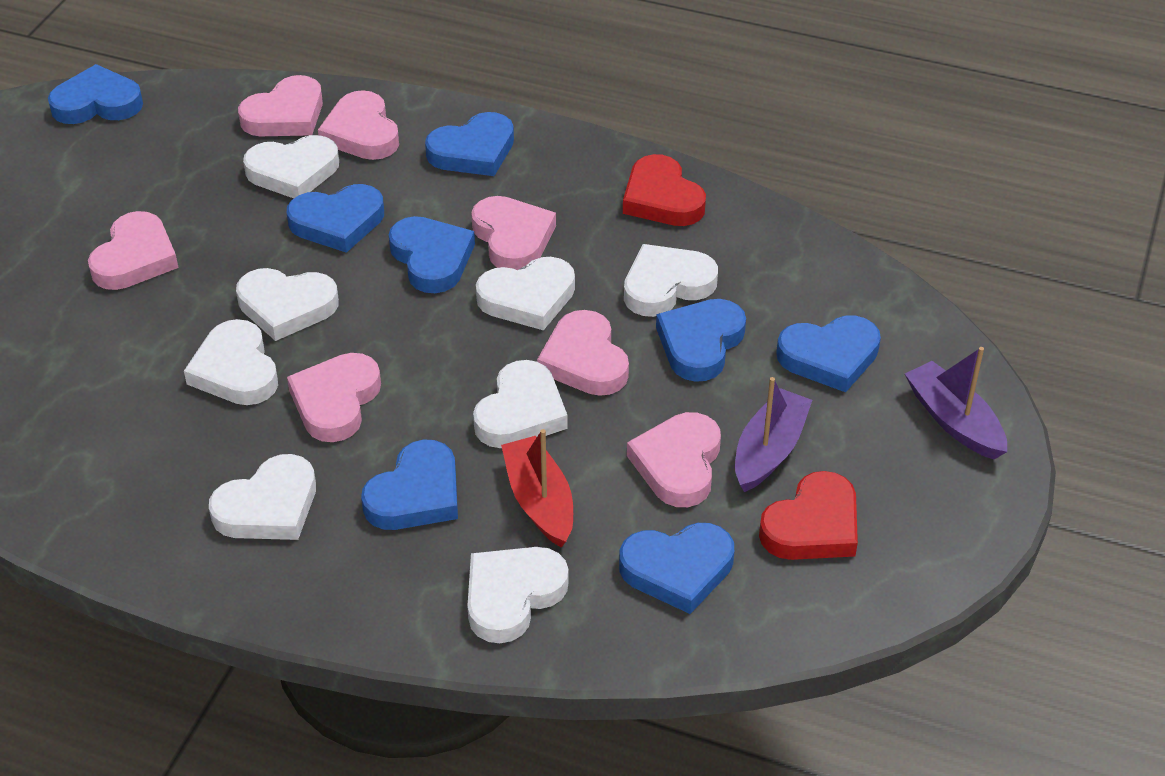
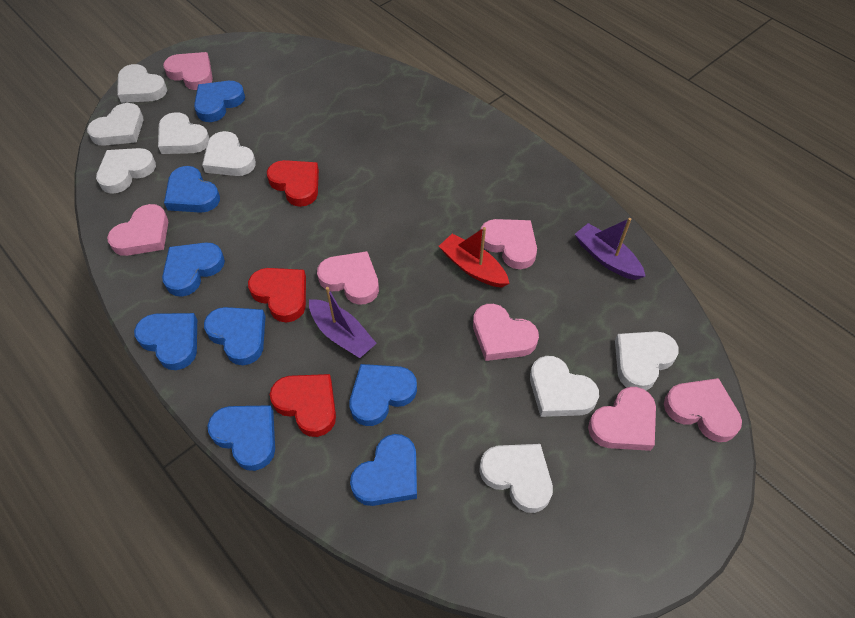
red heart: [623,154,706,226] [759,471,858,560] = 2 -> [248,268,306,323] [267,160,319,207] [270,374,336,437] = 3

